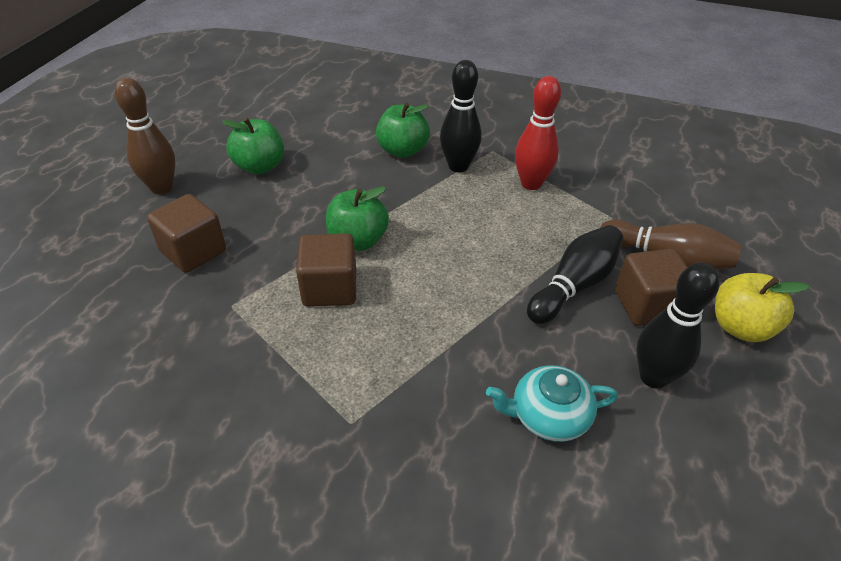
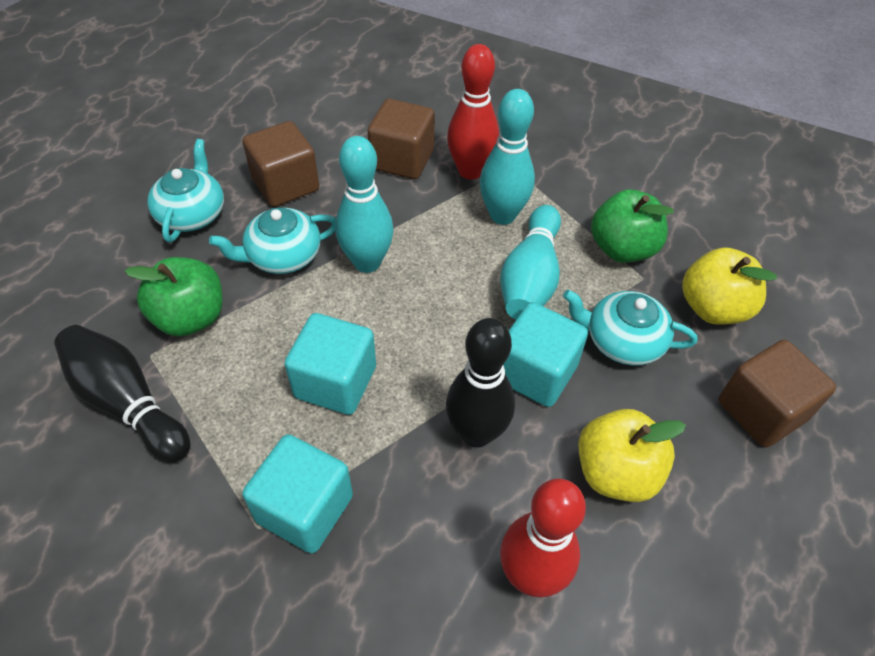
black bowling pin: [440,60,481,172] [527,225,623,324] [636,263,720,389] = 3 -> [54,325,191,462] [446,318,515,447] = 2
brown bowling pin: [115,78,176,195] [600,220,741,270] = 2 -> none = 0
green apple: [222,117,284,174] [326,186,389,251] [376,102,430,158] = 3 -> [124,257,223,337] [591,190,674,263] = 2
red bowling pin: [515,76,561,190] = 1 -> [447,44,499,180] [500,478,586,597] = 2
turquoise bowling pin: none = 0 -> [335,136,394,273] [480,89,535,225] [500,205,561,319] = 3
turquoise cube: none = 0 -> [242,434,353,553] [284,313,376,415] [503,302,588,407] = 3
turquoise teapot: [486,365,618,442] = 1 -> [147,139,224,242] [209,208,336,274] [563,289,698,366] = 3
yellow apple: [715,273,809,342] = 1 -> [578,409,686,502] [682,247,777,325] = 2

